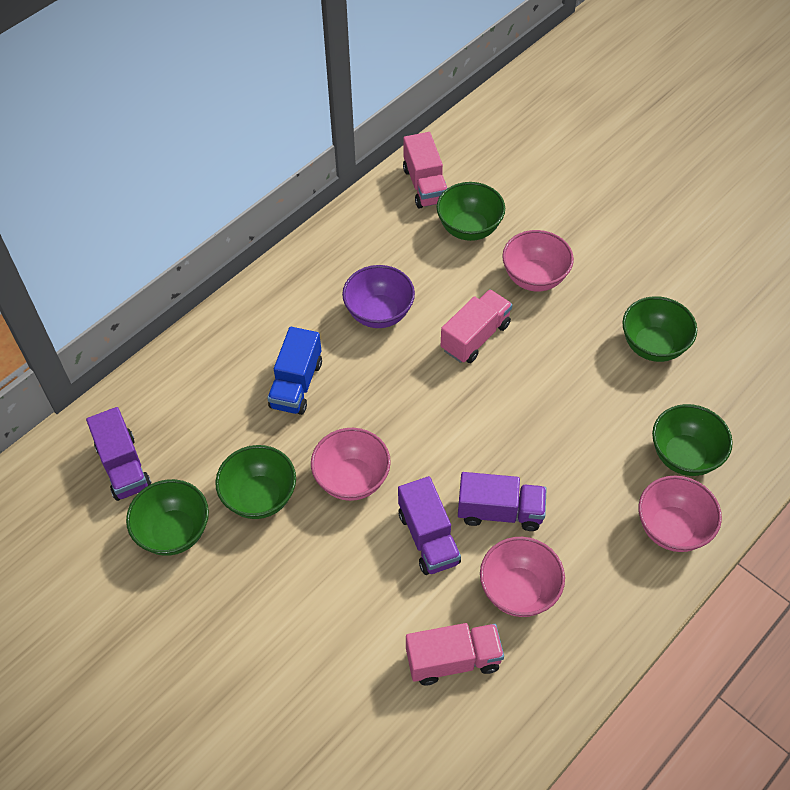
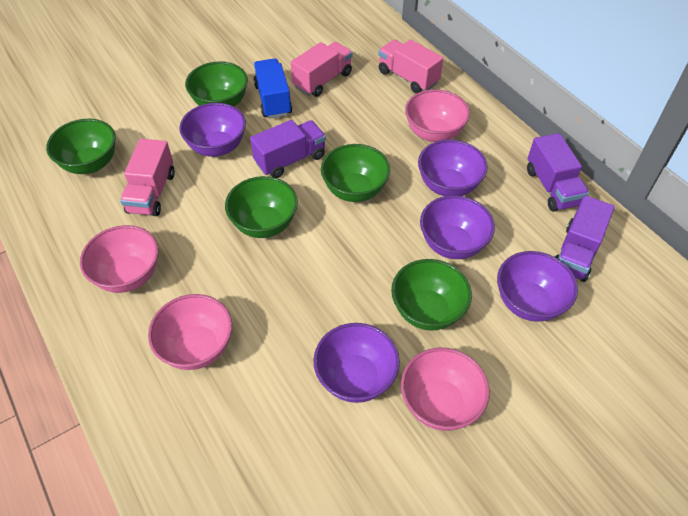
purple bowl: [342,265,415,328] = 1 -> [179,103,246,157] [313,323,400,403] [418,140,488,196] [420,195,495,259] [497,251,578,322] = 5

